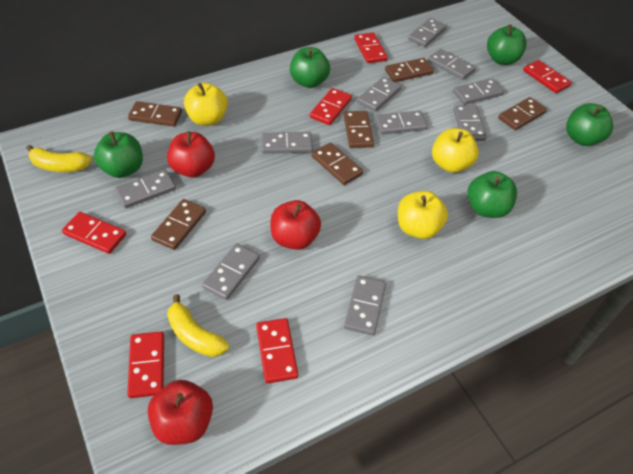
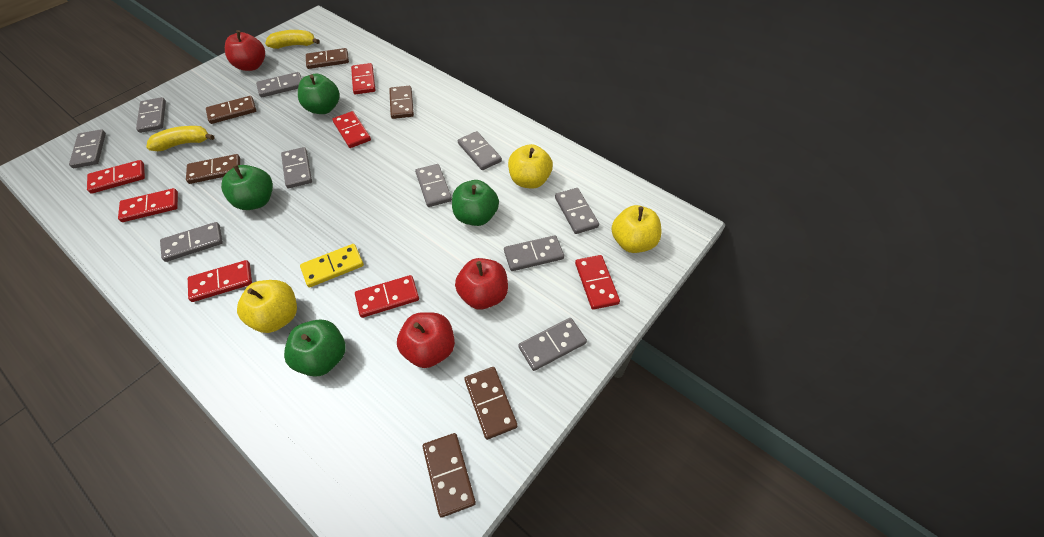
green apple: [94,131,143,178] [290,47,330,88] [467,171,517,218] [487,24,527,65] [566,103,613,146] = 5 -> [221,165,273,210] [284,320,346,377] [298,74,340,114] [452,180,499,226] = 4
red domino: [62,212,126,254] [127,331,164,398] [256,318,298,384] [310,88,352,125] [354,32,388,63] [523,60,572,93] = 6 -> [87,160,145,194] [118,188,178,222] [188,260,252,302] [332,111,371,148] [351,63,375,94] [355,275,419,318] [575,255,620,310] = 7
yellow domino: none = 0 -> [300,244,364,288] = 1

